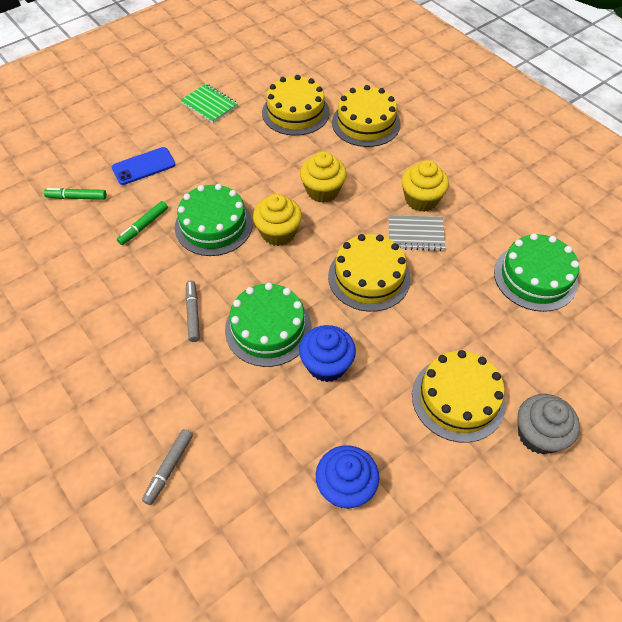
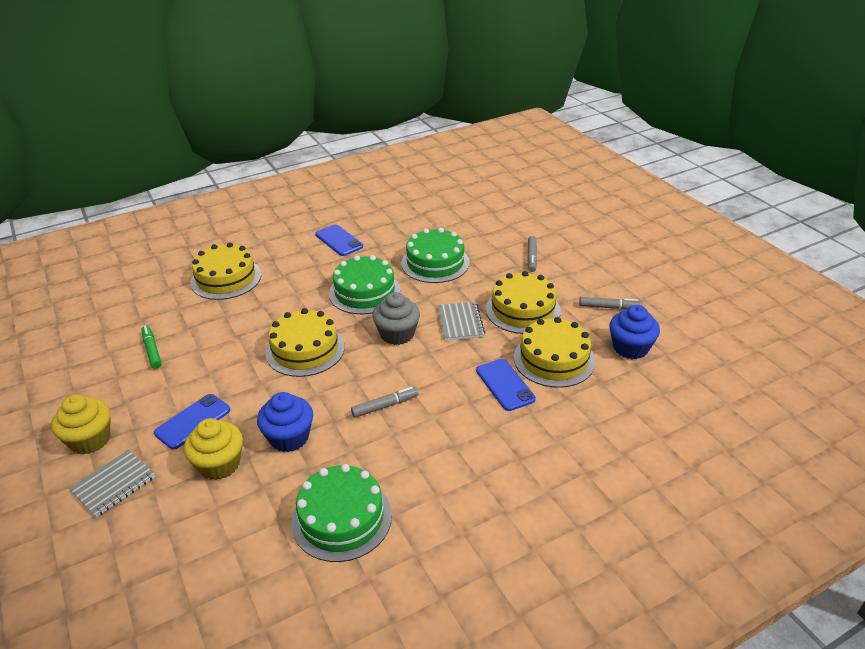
blue phone: [112,147,176,185] = 1 -> [154,394,230,450] [315,224,363,256] [476,359,536,411] = 3
green marker: [44,188,107,200] [117,201,168,245] = 2 -> [141,326,162,369] = 1
green notebook: [180,84,238,123] = 1 -> none = 0
grey marker: [142,429,193,505] [185,281,200,342] = 2 -> [351,387,418,418] [527,236,537,272] [579,297,641,310] = 3
grey notebook: [388,215,446,251] = 1 -> [69,450,156,518] [438,302,485,341] = 2
yellow cupcake: [253,194,302,246] [300,151,347,203] [402,160,449,212] = 3 -> [51,395,110,454] [184,418,243,480] = 2

